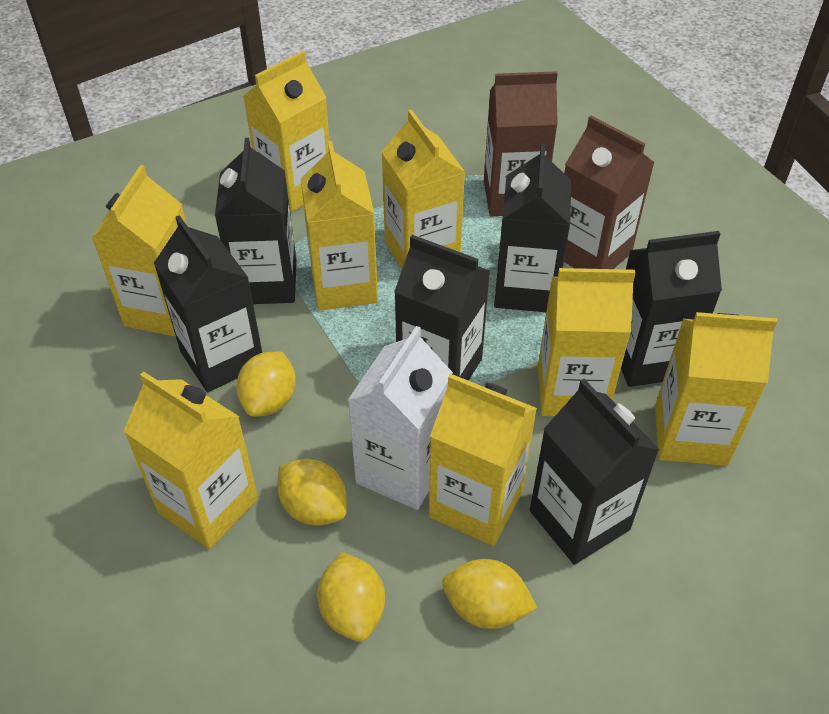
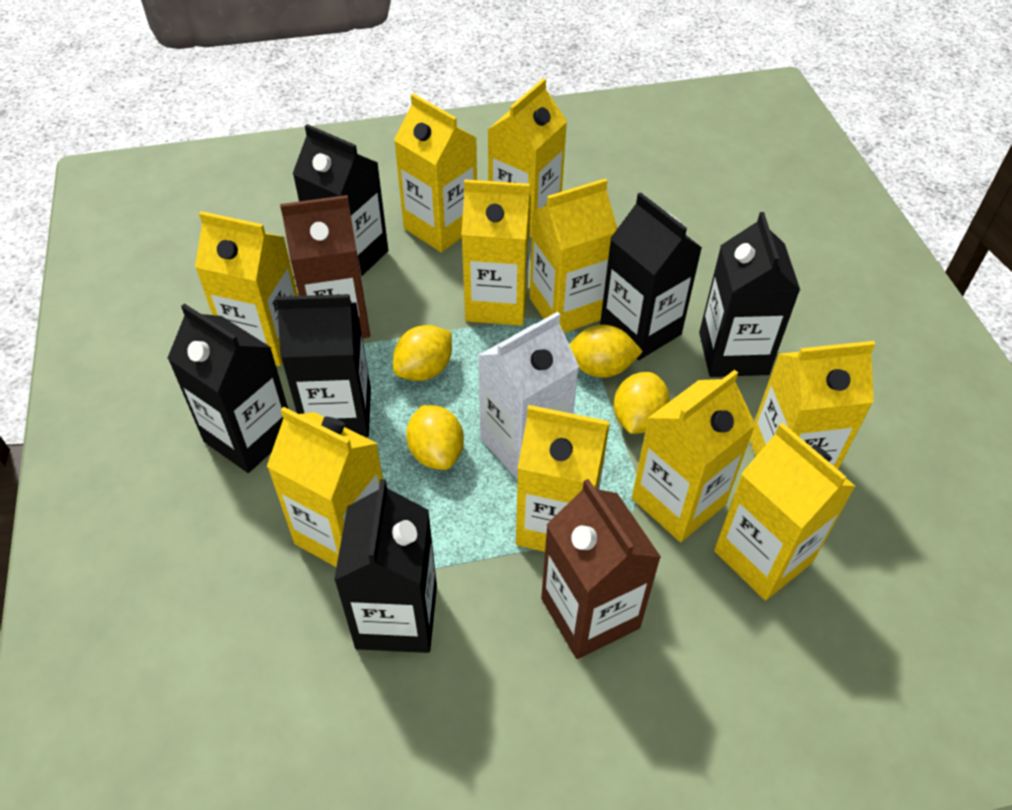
yellow carton: [92,165,187,337] [124,371,258,549] [243,51,330,212] [301,141,378,311] [381,110,465,269] [429,374,537,546] [538,268,636,416] [655,312,778,466] = 8 -> [195,211,298,366] [267,407,383,567] [394,94,477,252] [461,179,531,326] [487,78,567,238] [516,405,610,552] [530,178,618,333] [632,370,756,542] [714,423,856,600] [750,341,876,469] = 10

